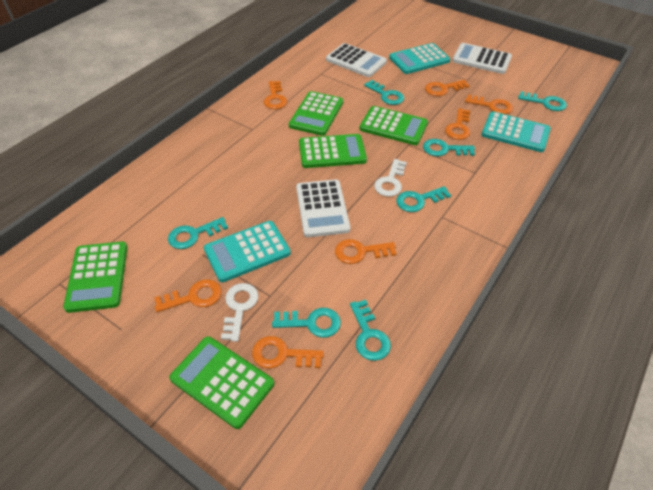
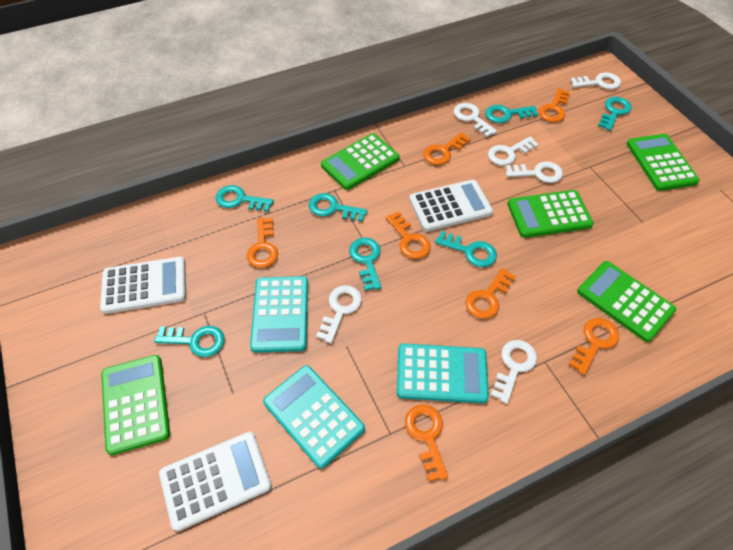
white key: [221,283,258,342] [374,159,407,197] = 2 -> [316,285,362,343] [454,103,497,137] [488,136,539,166] [491,340,537,404] [506,162,563,183] [570,72,621,89] = 6

